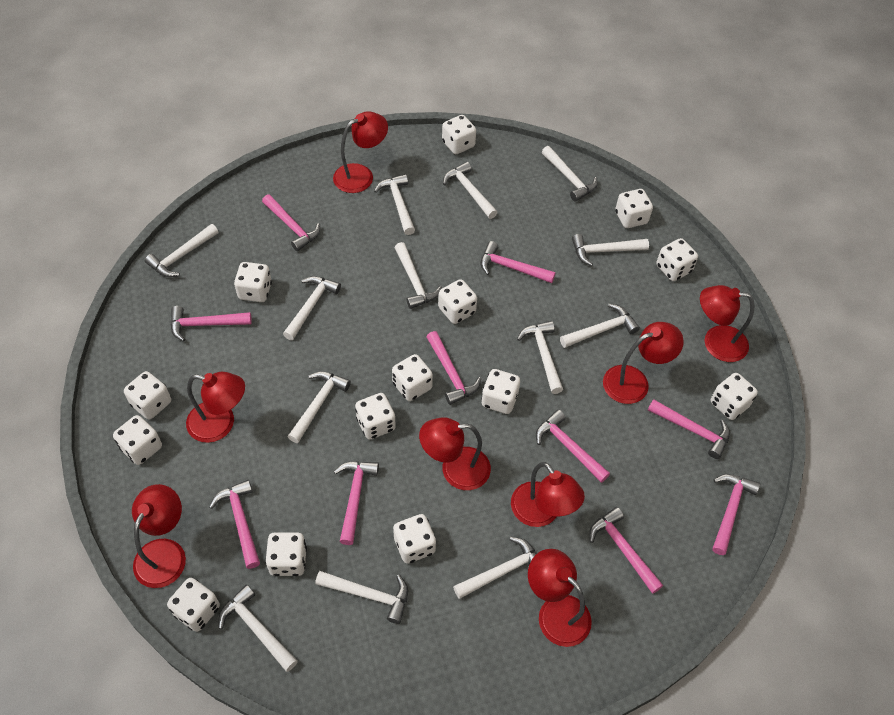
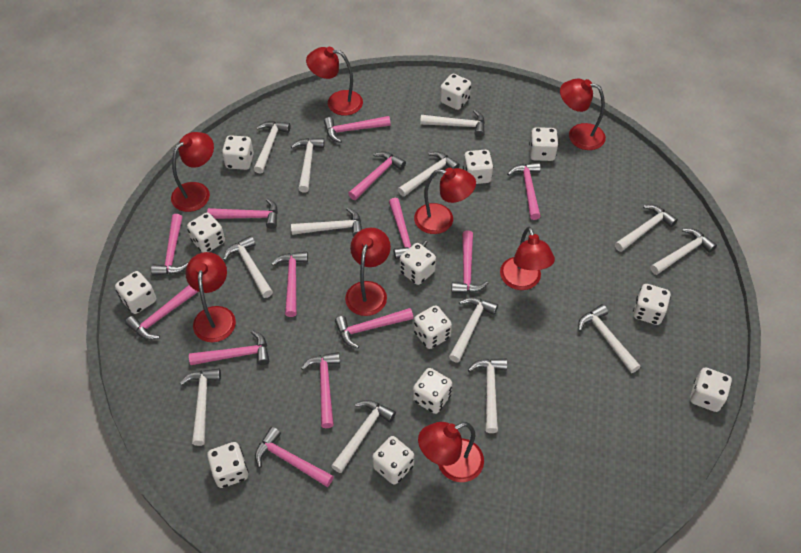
pink hammer: [171,306,252,342] [209,480,260,569] [262,194,320,251] [334,461,379,545] [427,331,481,405] [481,241,556,283] [536,410,610,483] [589,507,663,594] [648,399,730,459] [712,474,760,555] = 10 -> [125,285,198,340] [151,214,188,276] [189,330,269,365] [207,198,278,229] [255,427,334,487] [271,251,308,317] [301,352,340,428] [324,116,391,143] [335,308,413,348] [348,151,406,200] [389,198,428,259] [451,231,489,293] [507,162,541,220] = 13
white dice: [113,415,162,465] [124,371,171,419] [167,578,220,632] [234,262,272,302] [266,532,307,576] [355,393,396,440] [392,354,433,401] [393,514,436,564] [438,279,477,324] [442,115,476,154] [481,369,520,414] [615,189,653,228] [656,238,698,281] [711,373,758,420] = 14 -> [115,271,156,314] [187,213,225,253] [207,442,248,488] [222,135,254,170] [372,436,414,485] [400,243,436,285] [413,368,452,414] [414,305,452,349] [440,74,471,110] [463,150,494,184] [529,127,559,161] [633,284,671,325] [690,368,732,412] = 13

